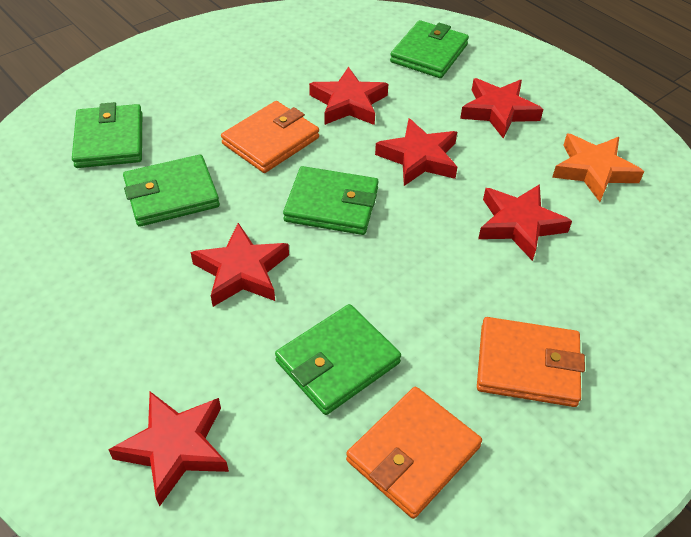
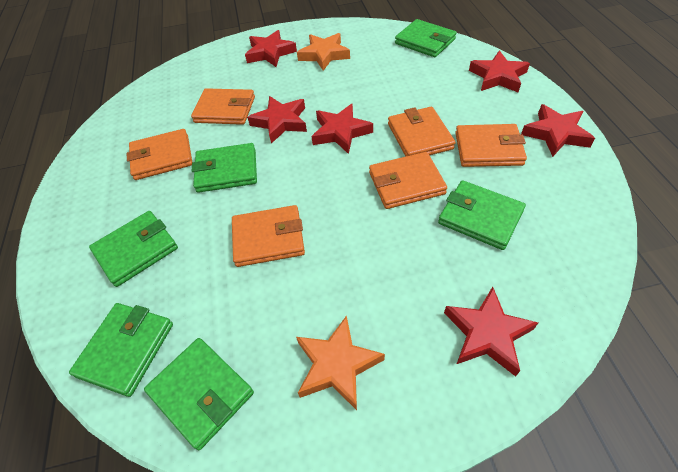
green wallet: [72,102,142,168] [123,155,220,227] [275,304,401,415] [283,166,379,235] [390,20,469,78] = 5 -> [69,303,173,397] [89,211,178,287] [144,338,254,450] [192,143,257,193] [395,19,457,57] [438,180,526,250] = 6
orange star: [552,134,644,202] = 1 -> [296,315,385,410] [297,33,350,71] = 2
orange wallet: [221,101,319,173] [346,387,482,519] [477,317,585,407] = 3 -> [127,129,192,180] [191,88,255,125] [232,205,305,267] [369,152,447,209] [388,107,456,156] [455,124,527,167] = 6

